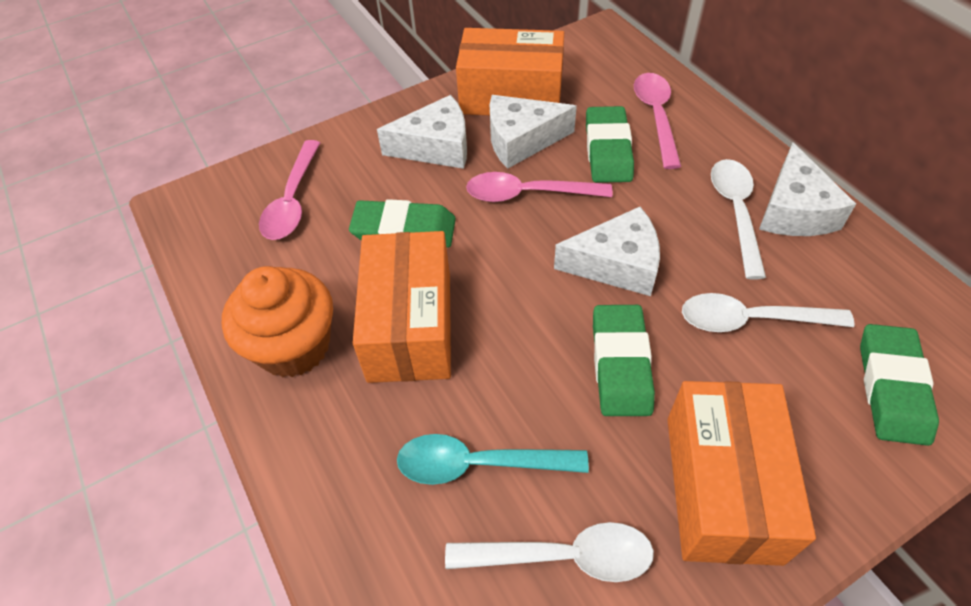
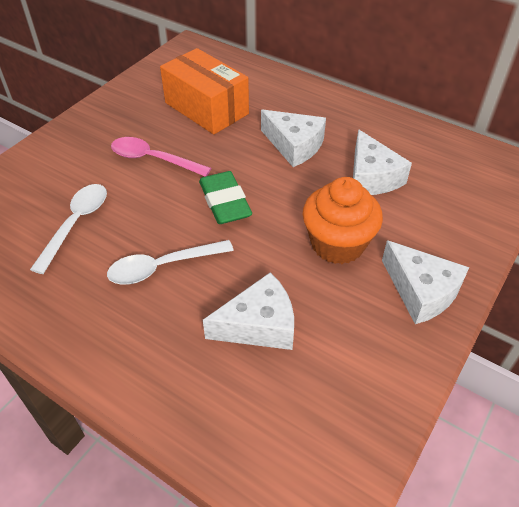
green eraser: [349,199,456,248] [586,106,634,183] [593,305,655,416] [860,324,939,446] = 4 -> [199,171,252,224] = 1
orange box: [353,231,451,383] [456,28,564,115] [667,381,816,566] = 3 -> [160,48,249,134] = 1
pink spoon: [259,140,320,240] [466,172,613,202] [634,73,681,169] = 3 -> [111,137,211,177] = 1
turquoise spoon: [397,434,589,485] = 1 -> none = 0
white spoon: [445,522,654,582] [682,293,855,332] [711,159,766,279] = 3 -> [30,184,107,274] [107,240,234,284] = 2

